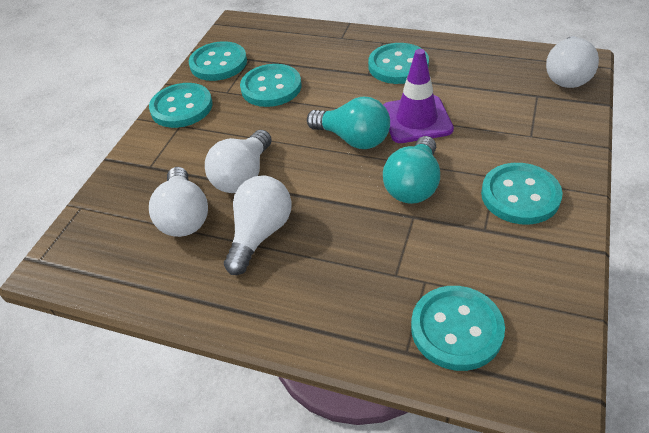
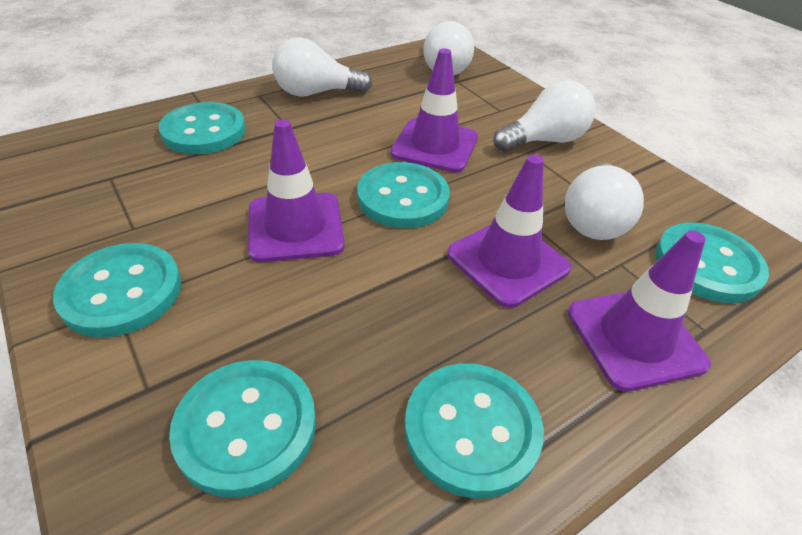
purple traffic cone: [383,49,454,143] = 1 -> [248,119,345,262] [390,48,478,173] [447,154,571,308] [568,230,711,391] = 4
turquoise light bulb: [307,97,390,149] [383,136,440,204] = 2 -> none = 0

